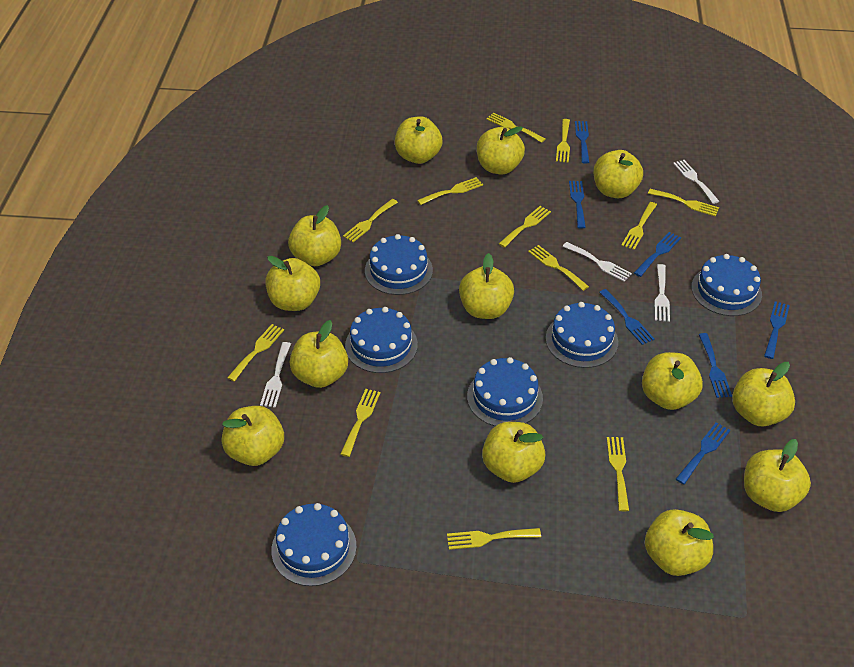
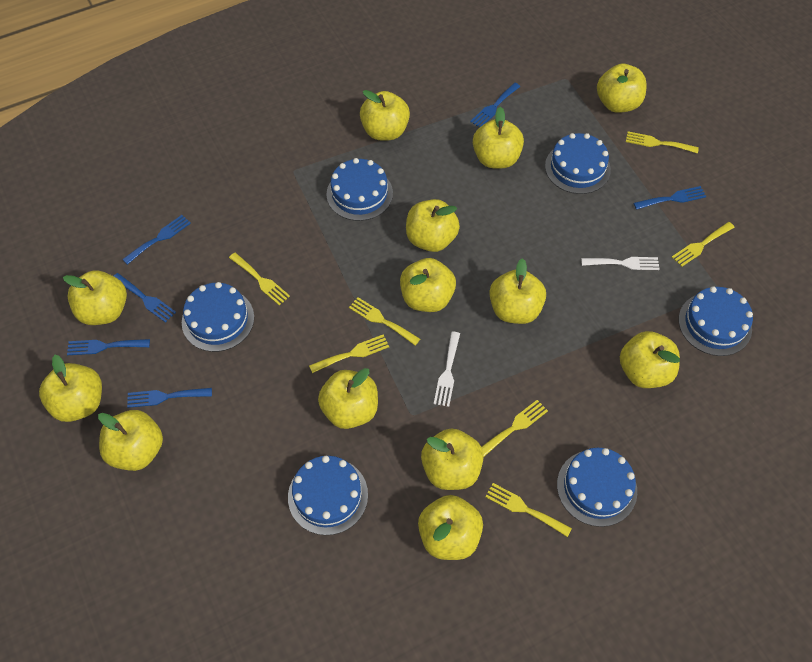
blue fork: [569,181,586,229] [575,121,589,163] [599,289,654,345] [634,232,681,277] [676,422,730,484] [699,333,732,398] [764,301,790,359] = 7 -> [67,339,150,355] [114,273,176,323] [122,215,191,265] [127,388,212,408] [470,83,521,128] [634,186,706,210] = 6
white fork: [260,342,291,408] [563,242,632,282] [654,264,670,322] [673,160,719,204] = 4 -> [434,332,460,407] [581,257,660,270] = 2
yellow fork: [227,324,284,382] [340,389,380,457] [343,199,398,242] [417,177,483,205] [447,528,541,550] [486,113,545,143] [499,206,551,248] [528,245,589,291] [556,119,570,163] [607,437,629,511] [621,202,657,250] [648,189,719,217] = 12 -> [229,253,290,305] [309,334,389,373] [349,297,420,345] [482,400,548,456] [485,483,572,537] [626,131,699,153] [672,222,735,267] = 7

